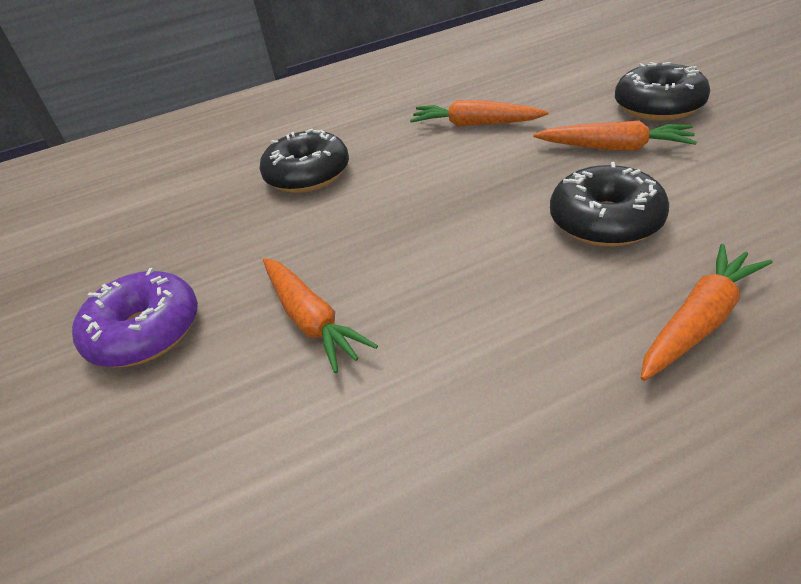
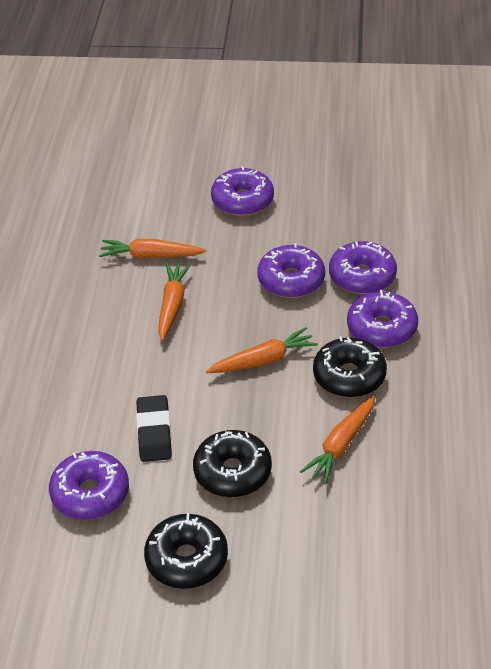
black eraser: none = 0 -> [136,395,172,462] = 1
purple donut: [72,268,198,368] = 1 -> [49,451,129,520] [211,166,274,216] [257,243,325,298] [329,241,397,294] [347,290,418,348] = 5

